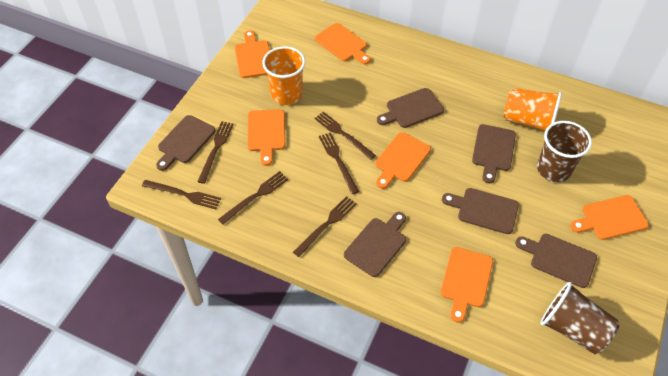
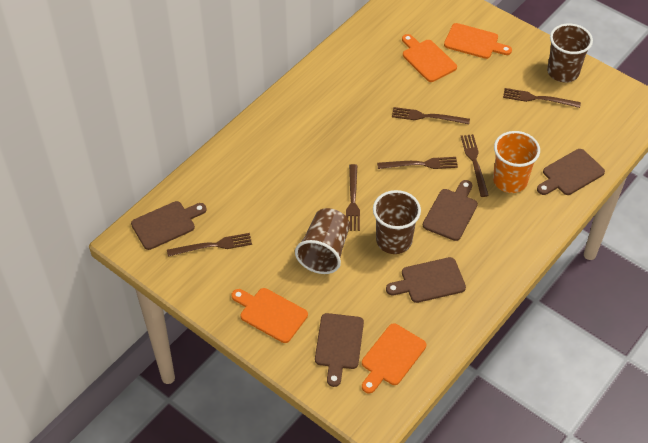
brown cup: [537,121,592,182] [540,282,619,354] = 2 -> [295,208,350,274] [373,190,421,254] [547,24,593,82] = 3
brown cutting board: [156,115,216,171] [344,212,406,277] [377,88,444,128] [442,188,519,234] [472,124,516,183] [515,234,597,288] = 6 -> [131,201,207,250] [315,313,364,387] [386,257,466,303] [423,180,478,241] [537,149,605,195] = 5
orange cup: [262,46,305,105] [504,88,562,131] = 2 -> [493,131,540,193] = 1
orange cutting board: [235,30,270,78] [247,109,285,166] [315,23,371,64] [375,132,431,189] [441,247,493,323] [570,195,649,240] = 6 -> [232,288,308,343] [362,323,426,393] [402,34,457,82] [444,23,512,59] = 4

